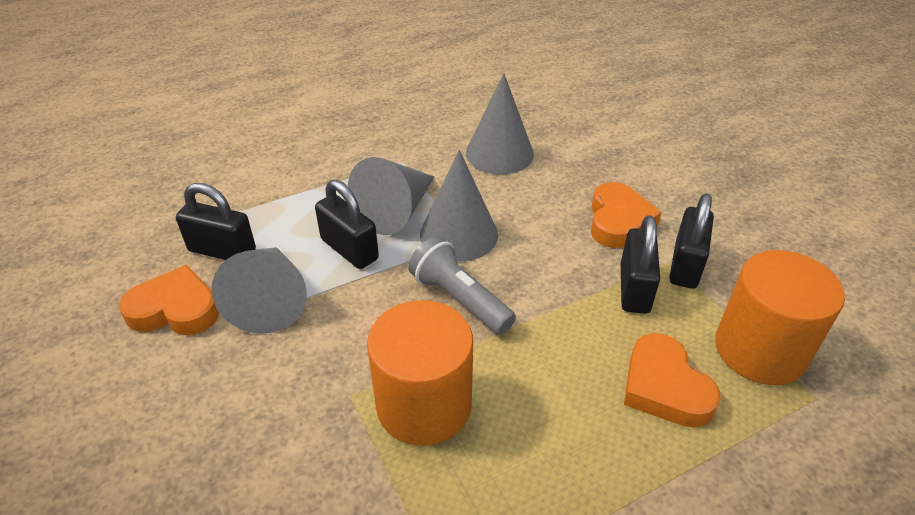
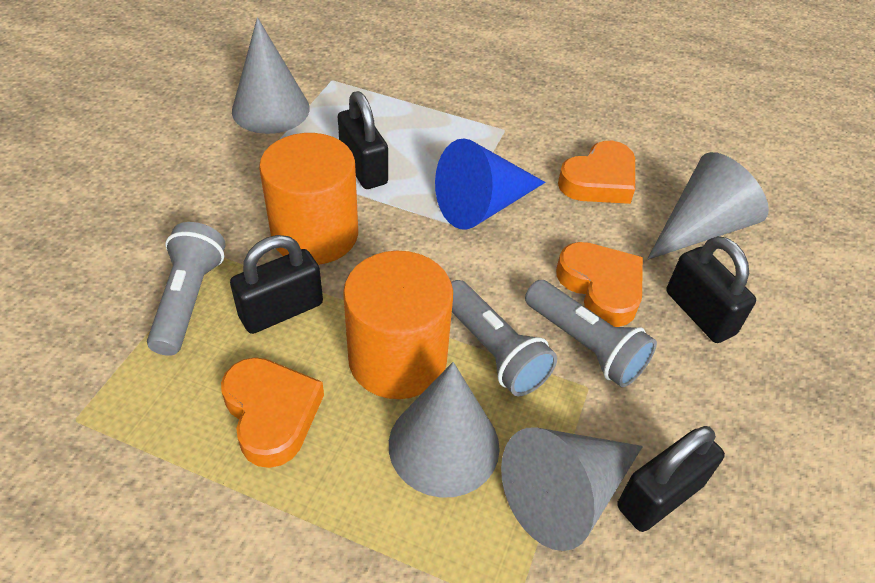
blue cone: none = 0 -> [435,139,545,229] = 1
grey flashlight: [408,236,516,335] = 1 -> [147,222,226,356] [451,280,557,396] [525,280,657,387] = 3

